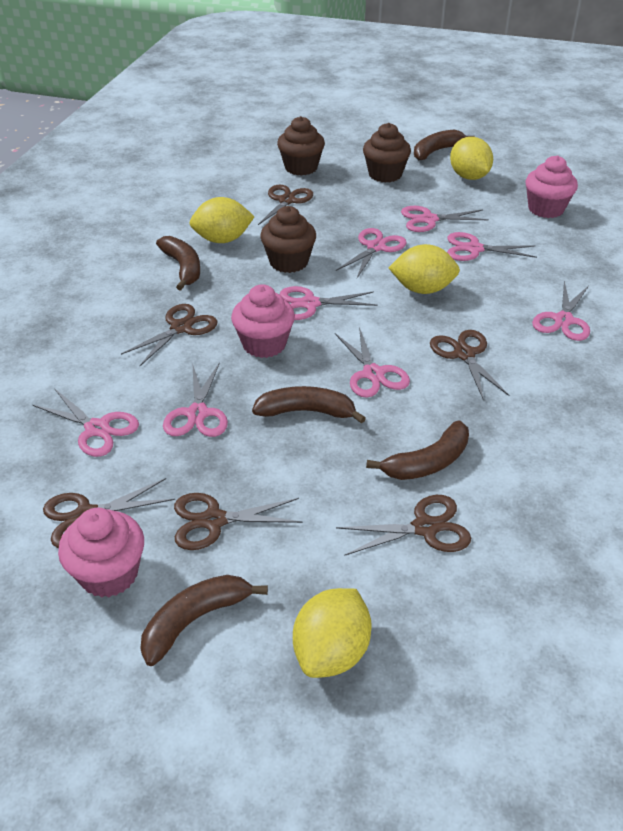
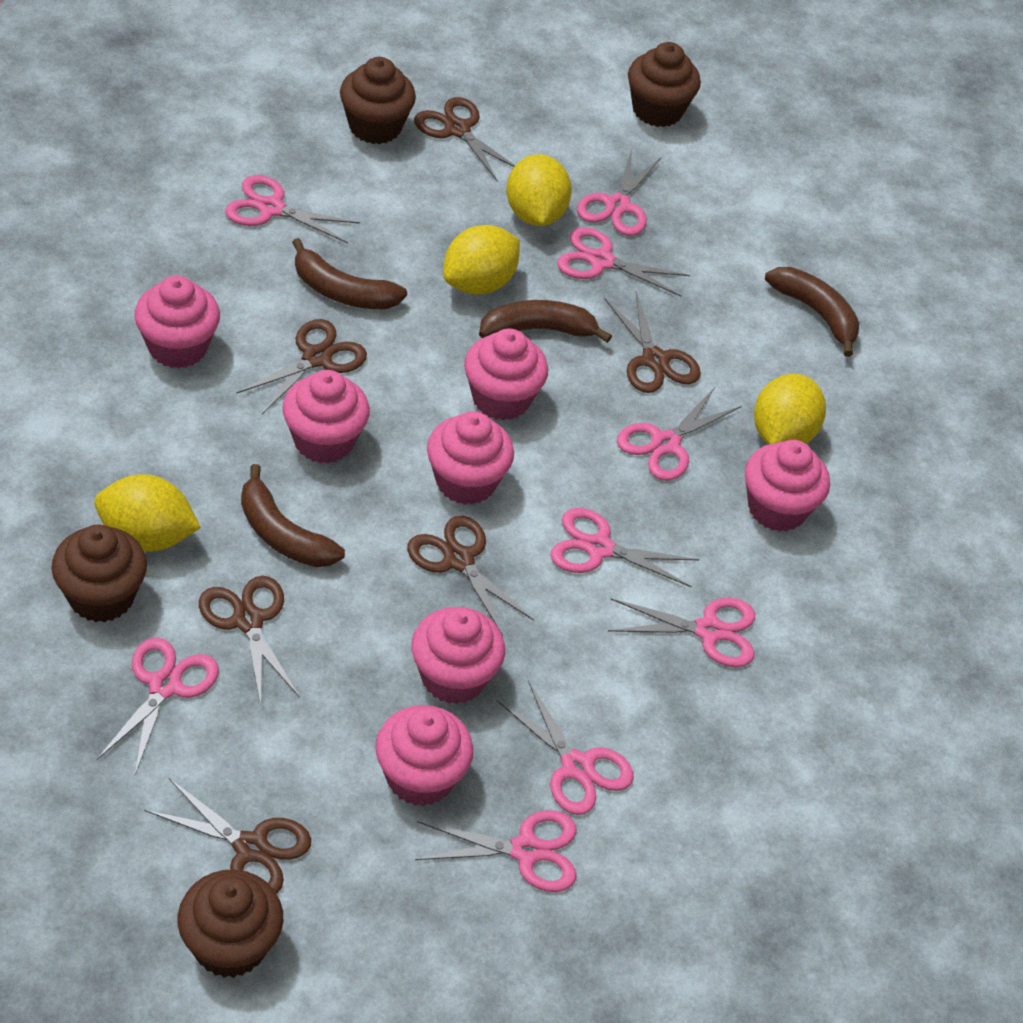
brown banana: [140,575,268,666] [156,236,200,291] [252,386,366,424] [366,421,469,480] [414,129,475,160] = 5 -> [241,464,345,567] [292,238,407,309] [479,300,612,343] [765,267,859,357] = 4
brown cupcake: [260,206,316,273] [277,116,325,176] [363,123,411,183] = 3 -> [51,525,147,622] [178,870,283,978] [340,57,416,144] [628,42,701,127] = 4
pink cupcake: [58,508,144,598] [231,284,295,358] [526,155,578,218] = 3 -> [134,275,220,369] [282,370,370,463] [375,705,473,806] [411,607,505,704] [427,411,514,505] [464,329,548,421] [745,440,830,532] = 7
pink scissors: [33,388,139,457] [163,362,228,437] [280,286,378,320] [335,327,410,398] [336,228,407,278] [401,206,489,232] [447,232,537,261] [532,281,590,341] = 8 -> [97,637,219,775] [225,175,360,243] [415,810,577,892] [496,680,634,815] [550,508,699,588] [557,227,690,297] [577,148,662,236] [608,598,755,667] [617,387,741,481] = 9

